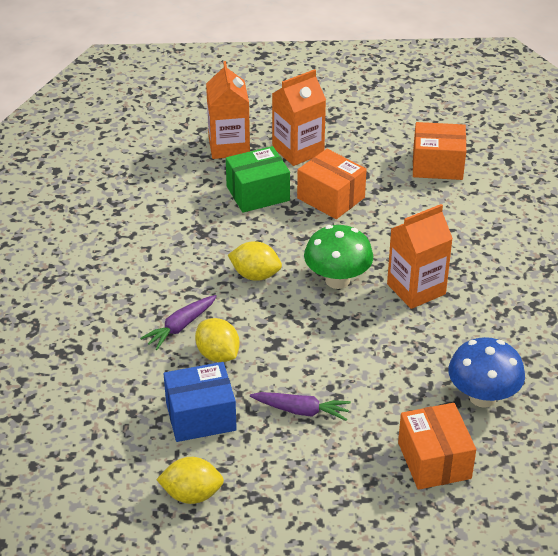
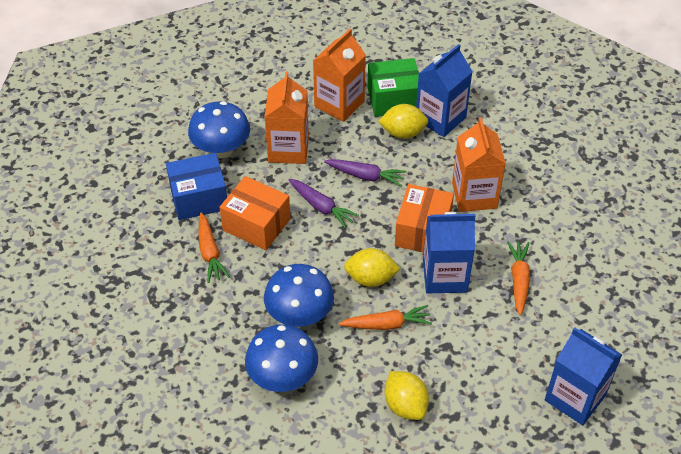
blue carton: none = 0 -> [416,44,473,137] [423,212,476,294] [545,327,622,426] = 3
blue mushroom: [448,337,525,408] = 1 -> [188,101,250,159] [245,325,318,392] [264,264,334,327] = 3
green mushroom: [304,225,373,289] = 1 -> none = 0
orange box: [297,149,367,219] [398,403,476,490] [413,122,466,180] = 3 -> [220,176,290,250] [395,184,454,252] = 2
orange carrot: none = 0 -> [198,213,230,283] [339,305,432,330] [507,241,530,315] = 3

